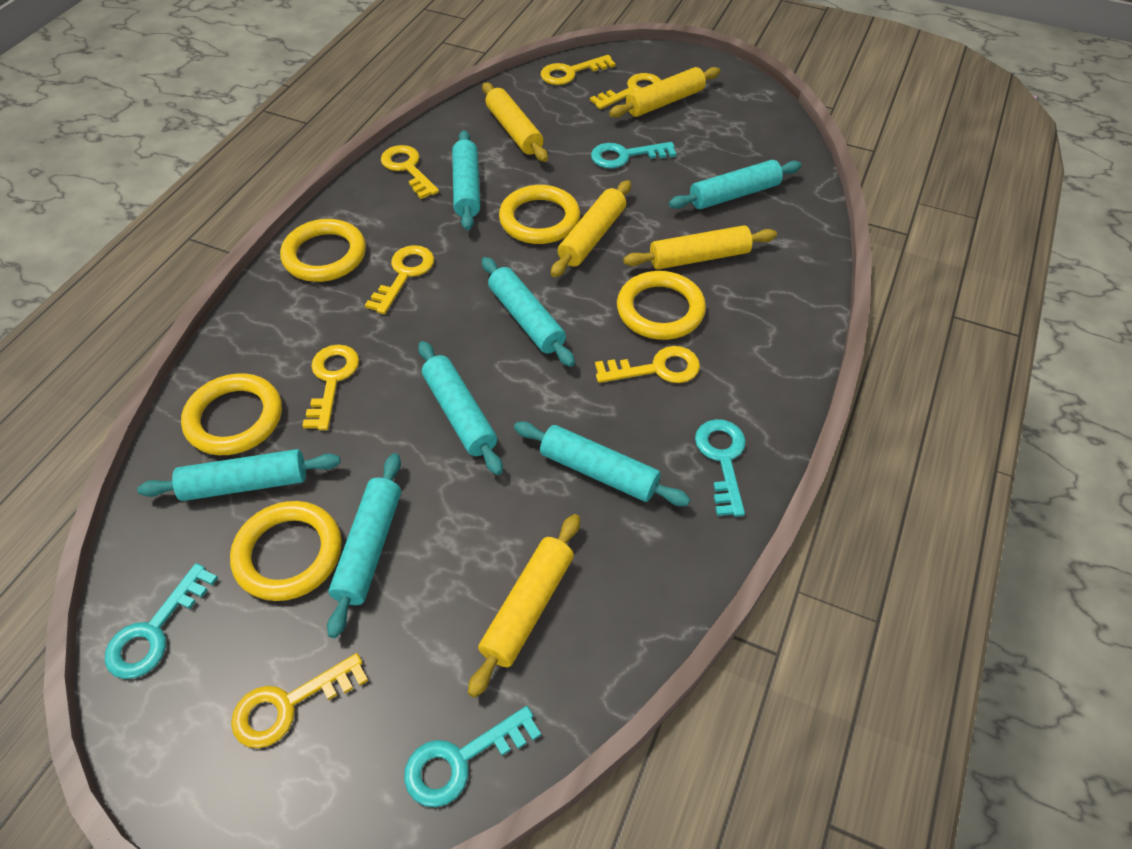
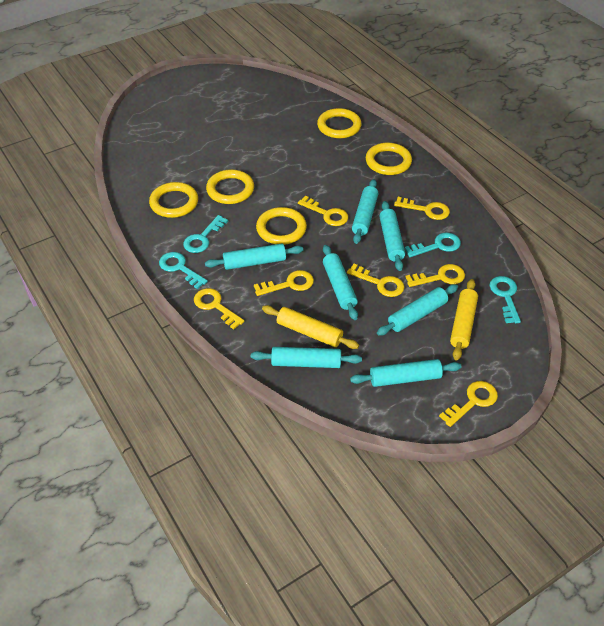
yellow rolling pin: [468,514,580,698] [482,82,548,162] [551,180,631,277] [609,67,720,118] [623,225,777,269] = 5 -> [262,305,359,349] [450,279,478,361] = 2

